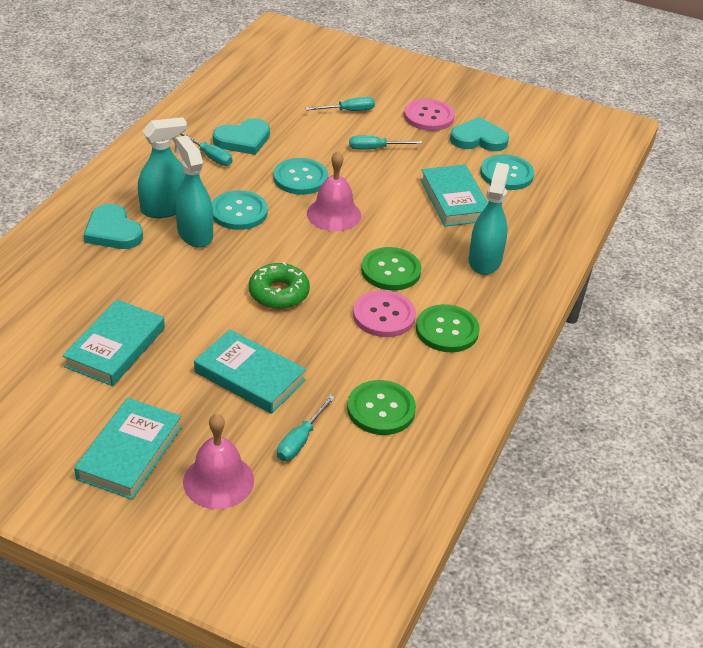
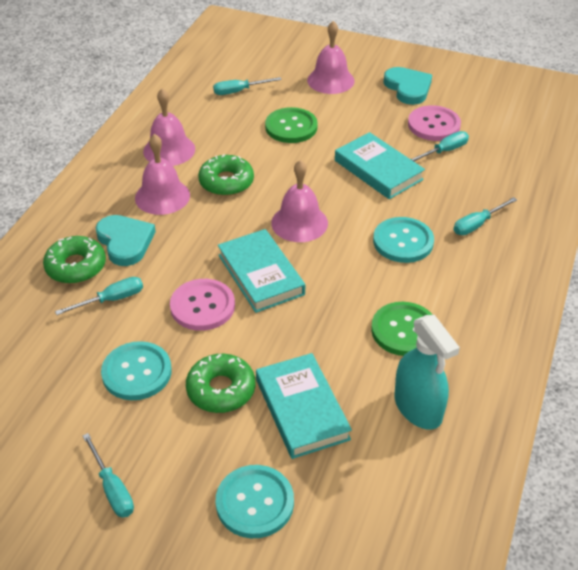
green button: [347,380,416,435] [361,247,422,290] [416,304,480,352] = 3 -> [265,107,318,143] [371,302,433,356] = 2
green donut: [249,262,310,309] = 1 -> [43,236,106,284] [186,354,255,413] [198,154,254,196] = 3
pink bell: [183,413,254,509] [307,151,361,231] = 2 -> [135,134,190,215] [143,88,195,166] [271,160,328,242] [307,21,354,94] = 4
turquoise book: [62,300,165,386] [74,398,182,499] [194,330,306,414] [420,165,488,226] = 4 -> [218,229,305,313] [256,353,352,459] [335,132,425,199] = 3
turquoise heart: [83,204,143,249] [213,118,270,155] [450,117,509,151] = 3 -> [96,215,156,266] [383,67,432,105] = 2
turquoise screwdriver: [179,132,232,166] [277,395,335,461] [306,97,375,111] [349,136,422,150] = 4 -> [55,277,143,315] [83,433,134,518] [213,77,282,95] [411,131,469,161] [454,197,517,235] = 5
turquoise spray bottle: [138,117,187,218] [175,135,213,248] [469,162,509,275] = 3 -> [395,315,460,430] = 1

